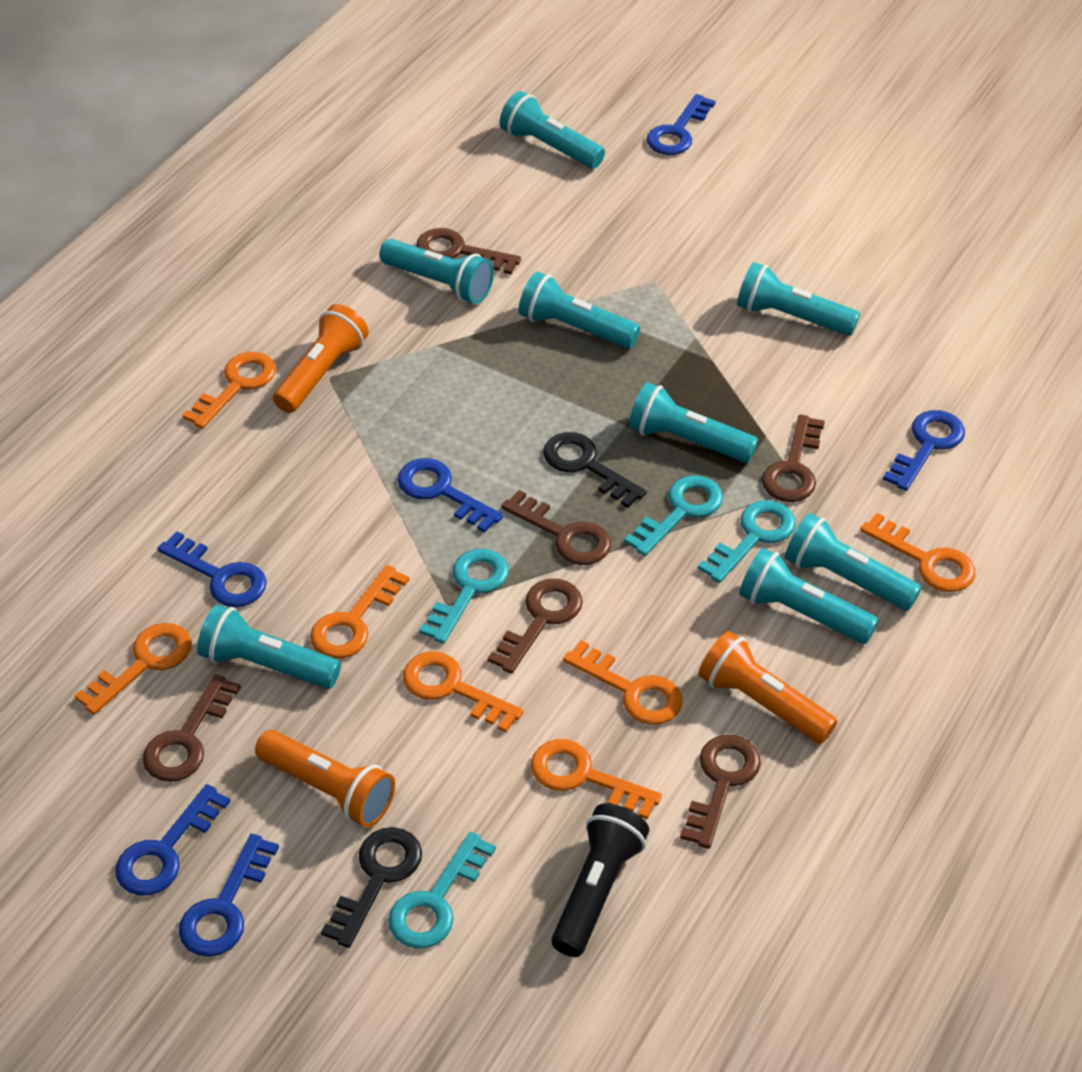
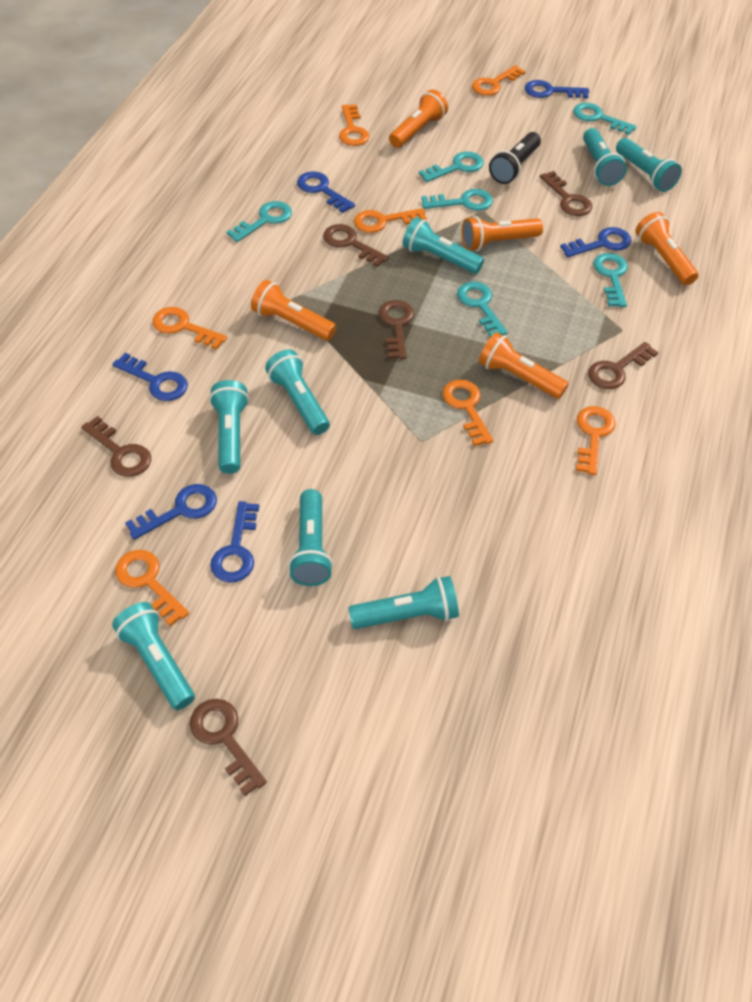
black key: [321,827,422,948] [543,432,647,508] = 2 -> none = 0
orange flashlight: [255,730,395,828] [273,304,369,413] [698,631,837,744] = 3 -> [251,280,337,341] [389,90,448,148] [462,216,543,251] [479,332,569,399] [635,212,698,285] = 5
turquoise key: [388,832,496,949] [419,549,509,644] [624,475,723,556] [698,500,796,583] = 4 -> [226,201,292,242] [419,152,484,182] [421,189,493,211] [457,282,508,337] [573,103,637,135] [593,253,628,307] = 6

